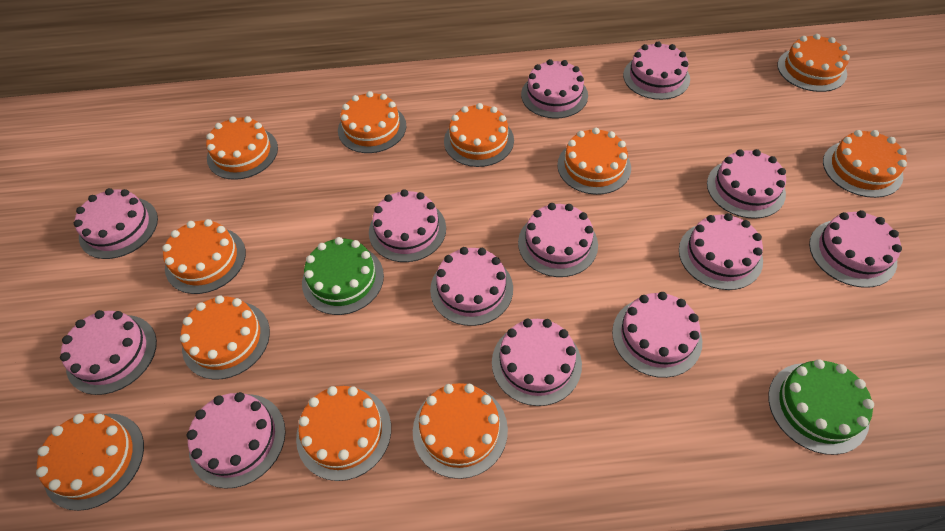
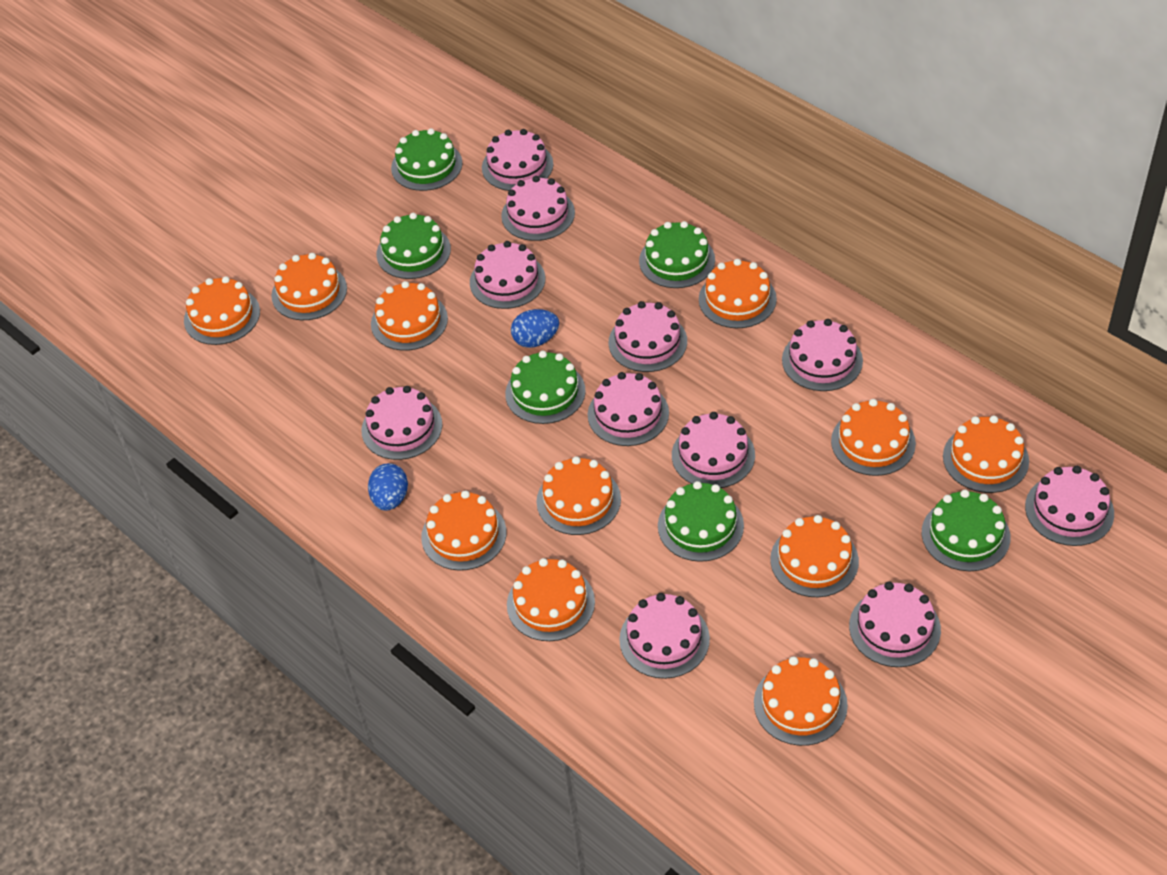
blue egg: none = 0 -> [368,463,408,511] [511,309,559,348] = 2
green cake: [302,237,384,315] [768,359,874,455] = 2 -> [376,213,451,279] [391,128,463,191] [505,351,586,424] [639,221,715,288] [658,481,744,562] [922,490,1010,571] = 6
pink cake: [60,310,157,395] [74,188,158,259] [187,392,286,489] [369,189,446,262] [430,247,513,326] [492,319,582,406] [518,203,598,277] [521,59,588,118] [612,292,702,378] [623,41,690,100] [679,213,763,290] [707,149,786,219] [809,210,902,288] = 13 -> [361,386,442,460] [470,241,545,309] [482,129,553,191] [501,176,575,241] [588,372,669,446] [609,301,687,372] [619,593,710,679] [672,412,755,488] [782,319,863,391] [849,581,941,667] [1025,466,1114,546] = 11

